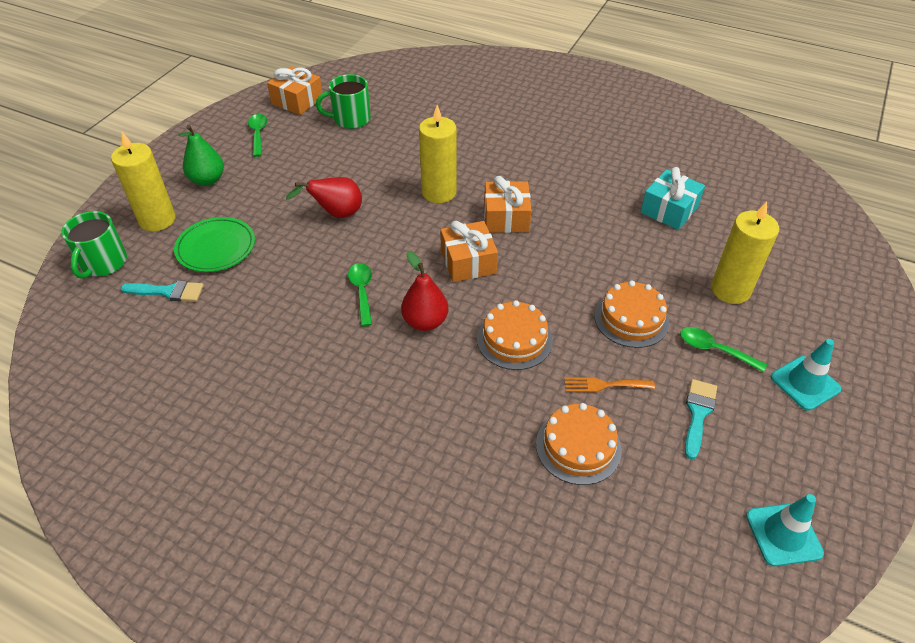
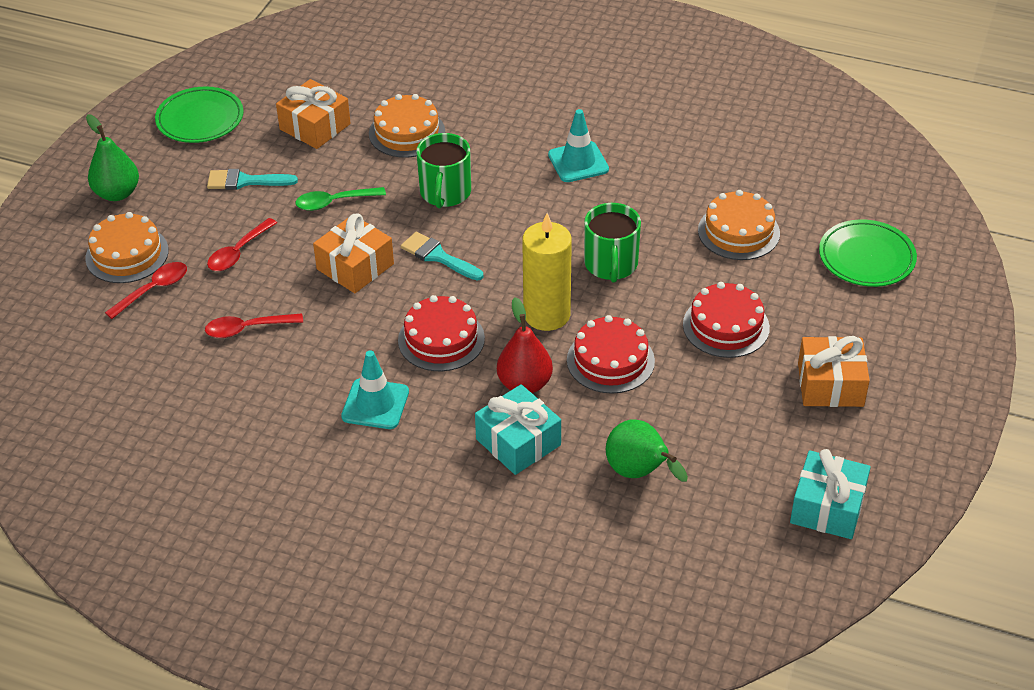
green pear: [178,125,224,186] = 1 -> [86,114,139,201] [606,419,688,482] = 2
green plate: [174,217,255,272] = 1 -> [155,87,243,143] [819,219,917,287] = 2
green spoon: [248,114,267,157] [348,263,372,326] [680,327,767,372] = 3 -> [295,187,386,211] = 1
orange fork: [564,377,655,392] = 1 -> none = 0
red cake: none = 0 -> [398,295,485,371] [567,315,655,394] [683,282,770,358] = 3
red pear: [286,177,362,218] [401,251,448,331] = 2 -> [497,297,553,393] = 1
red spoon: none = 0 -> [105,262,187,319] [205,313,303,338] [207,218,277,271] = 3
turquoise gift: [640,167,705,230] = 1 -> [475,384,561,475] [790,449,871,539] = 2
yellow candle: [111,132,176,231] [419,105,457,203] [711,202,779,304] = 3 -> [522,213,572,331] = 1

